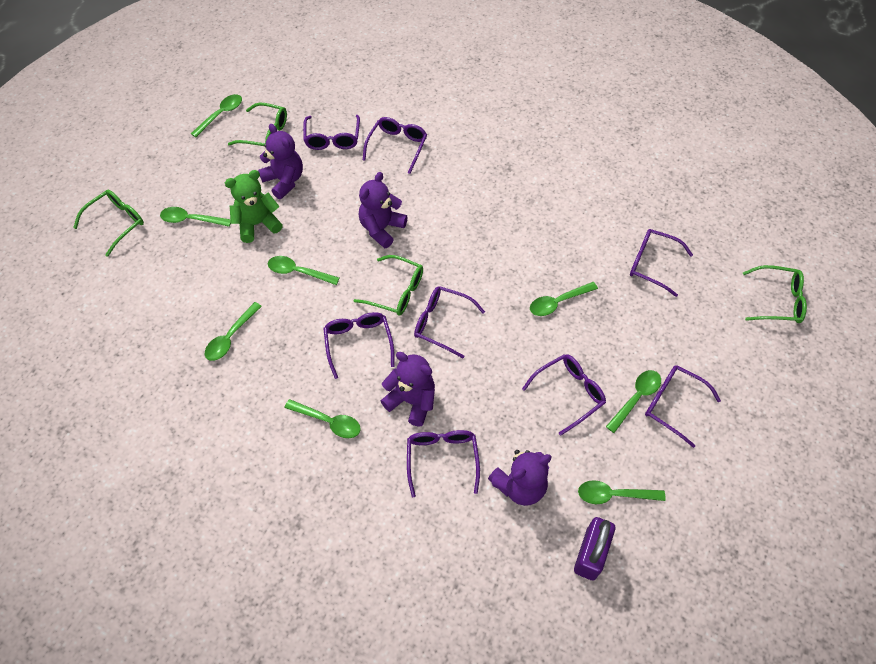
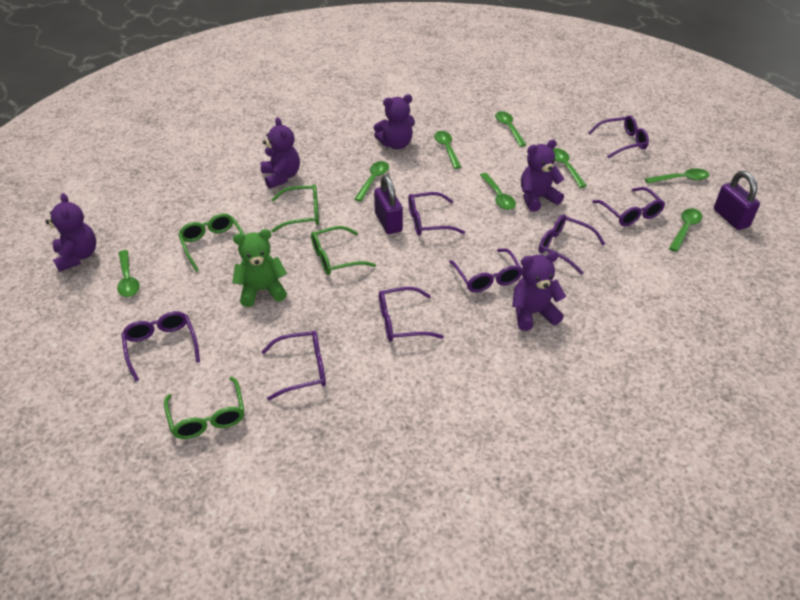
purple padlock: [574,517,615,580] = 1 -> [374,175,403,234] [714,171,760,230] = 2
purple teddy bear: [258,124,303,199] [359,172,407,248] [381,352,435,426] [488,450,552,506] = 4 -> [45,193,96,272] [261,117,300,189] [374,94,415,149] [512,252,566,331] [521,140,564,212] = 5

